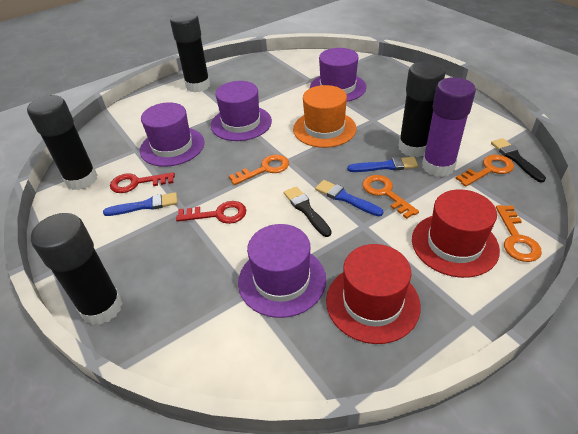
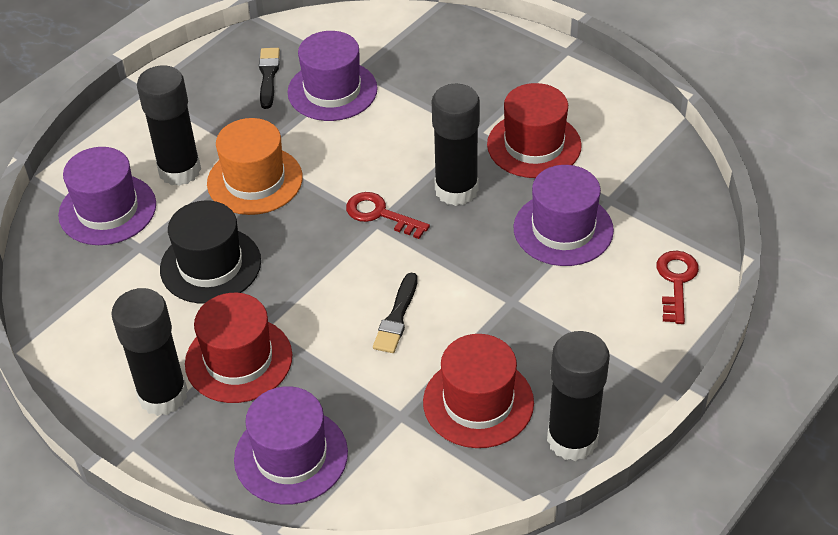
black hat: none = 0 -> [160,201,261,304] = 1
blue brush: [103,192,178,216] [315,180,383,217] [347,157,418,172] = 3 -> none = 0
orange key: [229,155,289,185] [362,175,419,219] [455,155,514,187] [496,205,542,262] = 4 -> none = 0
purple glue stick: [422,77,476,177] = 1 -> none = 0
red hat: [326,244,421,344] [412,189,500,278] = 2 -> [185,293,292,403] [423,334,534,448] [487,83,582,178] = 3

